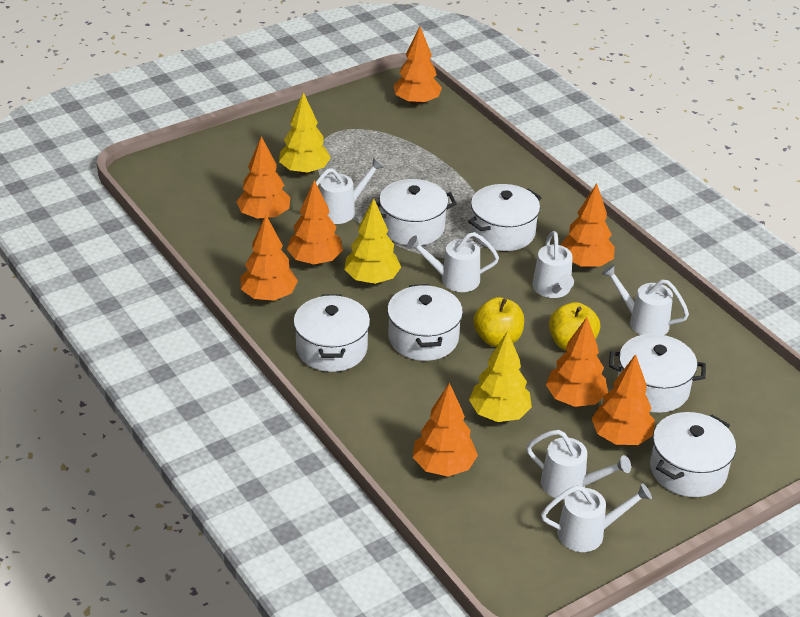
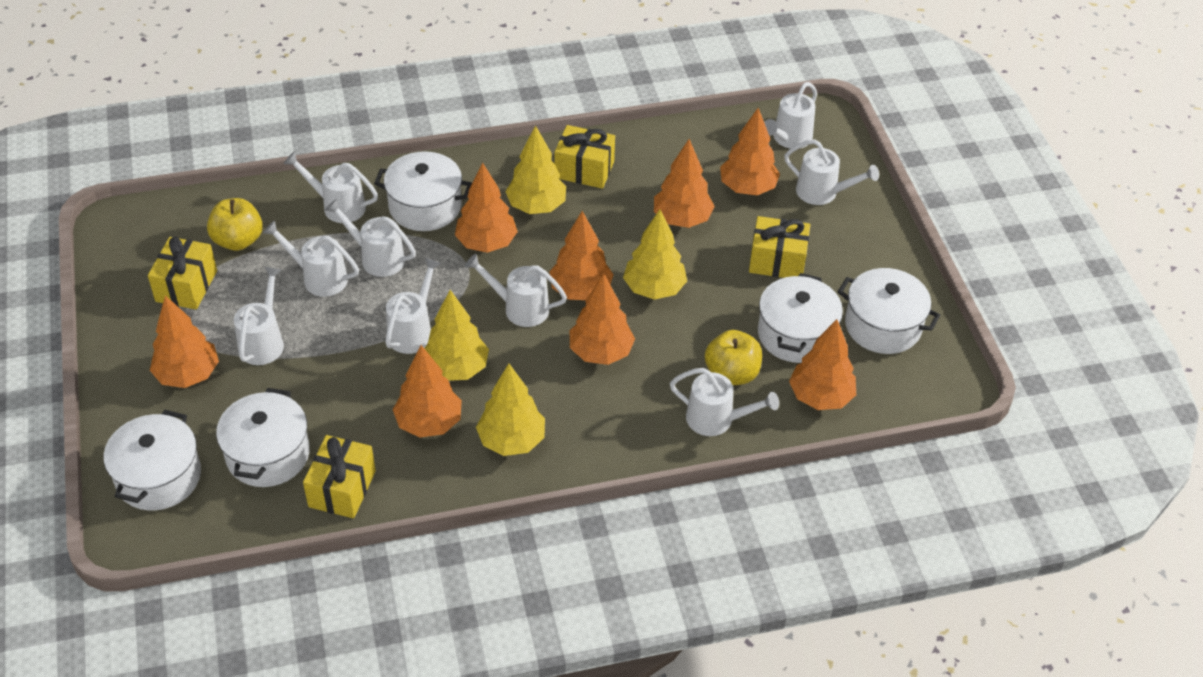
white pot: [293,294,370,372] [376,179,457,246] [387,284,463,361] [468,184,542,251] [609,334,706,413] [650,412,736,497] = 6 -> [104,410,201,511] [216,388,310,487] [374,151,472,231] [758,273,843,363] [838,268,940,354] = 5
white watering can: [316,158,384,224] [407,232,499,292] [526,430,631,500] [532,231,574,298] [541,483,652,552] [602,264,689,335] = 6 -> [234,267,284,365] [263,220,359,297] [284,151,378,223] [325,199,416,277] [385,258,441,354] [465,254,567,327] [670,368,779,436] [764,82,817,149] [784,139,879,205] = 9
yellow gift: none = 0 -> [148,237,217,310] [303,435,376,518] [555,125,615,189] [749,216,810,278] = 4
yellow tree: [279,92,331,175] [344,198,401,284] [469,331,532,422] = 3 -> [424,290,489,381] [476,364,545,456] [505,125,566,214] [623,209,687,300] = 4

